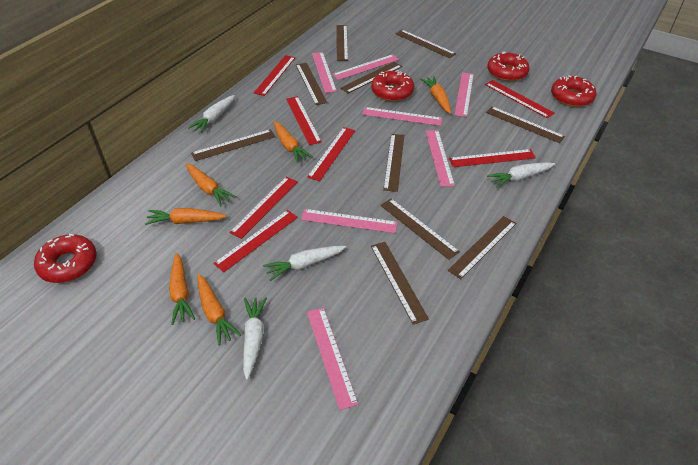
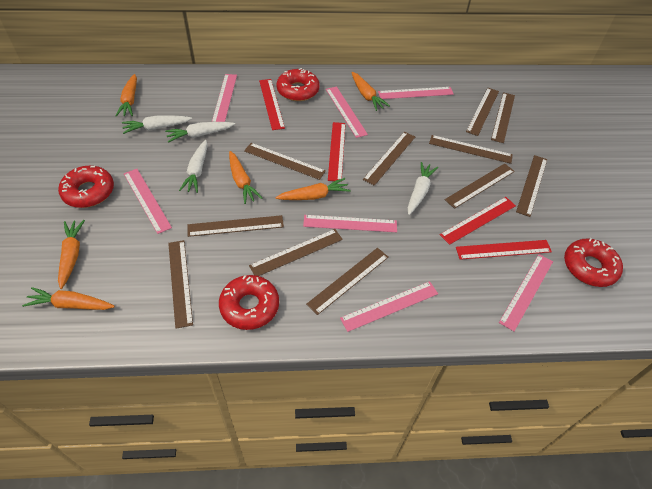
brown ruler: [191,129,275,161] [296,63,327,105] [336,25,348,61] [340,62,402,93] [371,242,429,325] [380,199,460,260] [383,134,404,192] [395,30,456,58] [448,216,517,279] [486,106,565,143] = 10 -> [168,240,193,329] [188,215,284,237] [244,143,326,180] [249,229,343,276] [306,248,388,315] [363,132,415,186] [429,135,513,164] [445,163,515,209] [466,88,499,136] [491,92,515,143] [516,155,547,217] = 11
red ruler: [213,210,298,272] [229,177,298,239] [254,55,296,96] [286,96,322,145] [307,127,355,181] [449,149,536,167] [485,80,555,118] = 7 -> [259,79,285,130] [328,122,346,182] [440,197,516,245] [456,240,552,260] = 4

